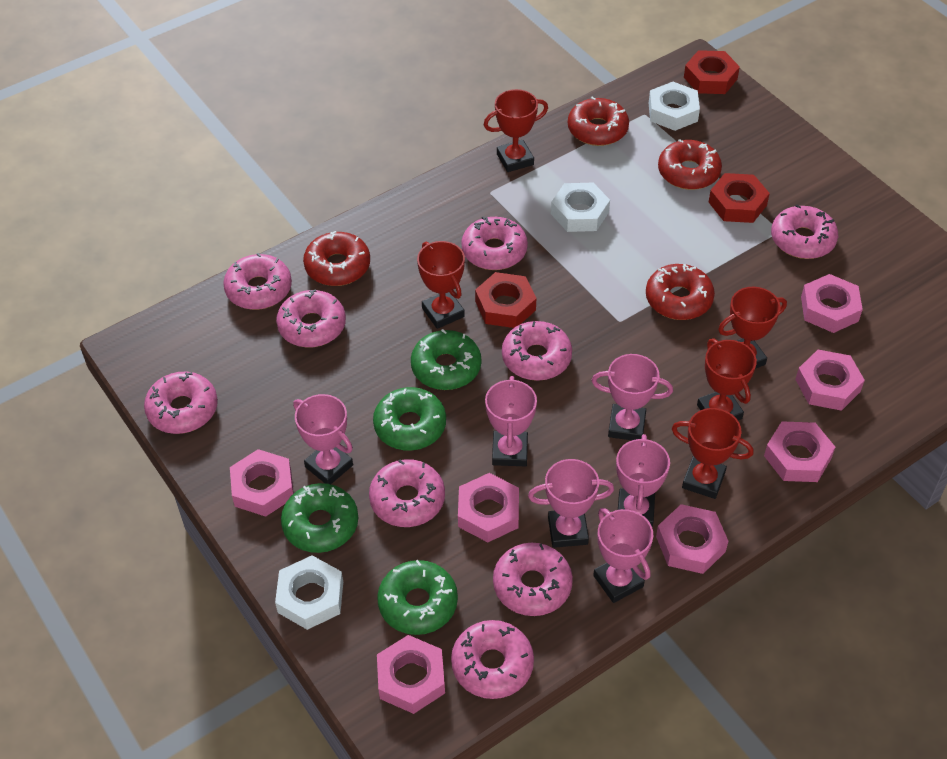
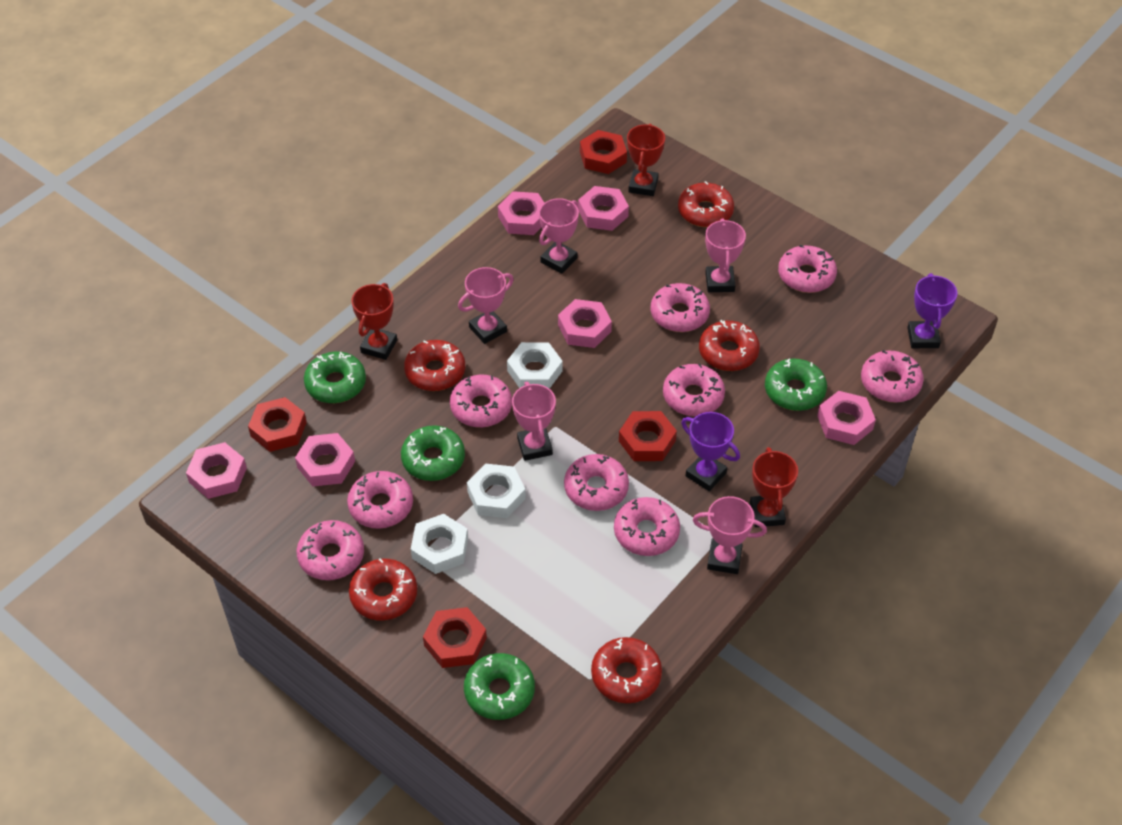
pink nut: [230,449,294,517] [377,635,445,714] [458,473,519,542] [656,504,728,574] [764,421,835,482] [795,350,865,411] [801,274,863,333] = 7 -> [186,442,247,499] [295,433,355,486] [498,191,544,235] [558,299,612,348] [578,186,629,231] [817,391,876,445] = 6
pink trophy: [293,394,353,484] [485,376,537,466] [528,459,614,548] [591,354,673,440] [593,508,653,603] [616,434,670,527] = 6 -> [458,267,514,344] [512,382,556,461] [539,198,579,274] [693,496,767,574] [705,218,746,292] = 5
purple trophy: none = 0 -> [681,412,740,491] [907,273,957,348] = 2
red donut: [303,231,370,286] [568,97,629,146] [646,264,715,320] [658,139,722,190] = 4 -> [349,558,417,620] [404,340,465,391] [591,637,662,703] [678,181,734,227] [699,320,760,371] = 5
red nut: [475,272,536,328] [684,50,740,94] [709,173,770,223] = 3 -> [248,397,307,452] [423,607,487,668] [580,130,627,174] [619,411,677,461] = 4
red trophy: [417,241,465,329] [484,89,548,172] [672,408,754,499] [697,338,757,420] [718,287,787,369] = 5 -> [351,283,397,360] [627,124,665,196] [750,447,798,527] = 3

